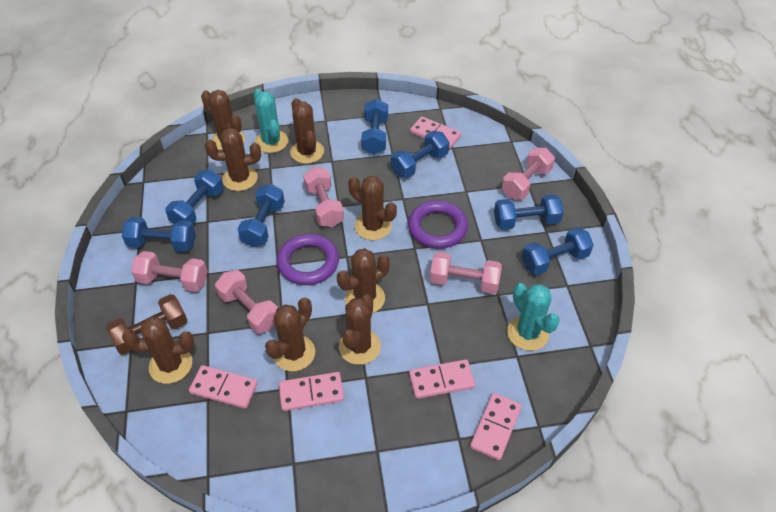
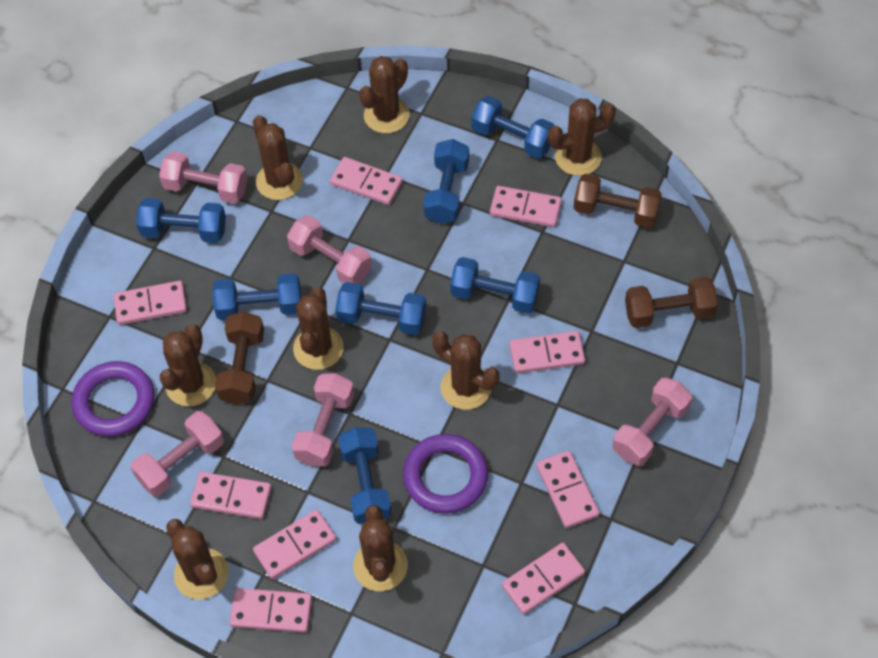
brown dumbbell: [106,294,187,354] = 1 -> [215,311,264,405] [573,174,662,228] [625,277,718,328] = 3
pink domino: [189,365,258,409] [279,372,344,411] [409,360,475,399] [410,117,461,149] [470,393,522,460] = 5 -> [114,281,187,325] [190,472,272,519] [229,588,312,633] [253,510,336,579] [330,157,403,205] [490,186,562,227] [502,543,585,615] [509,331,585,373] [536,451,599,528] = 9
turquoise cactus: [254,89,288,153] [507,283,560,351] = 2 -> none = 0

